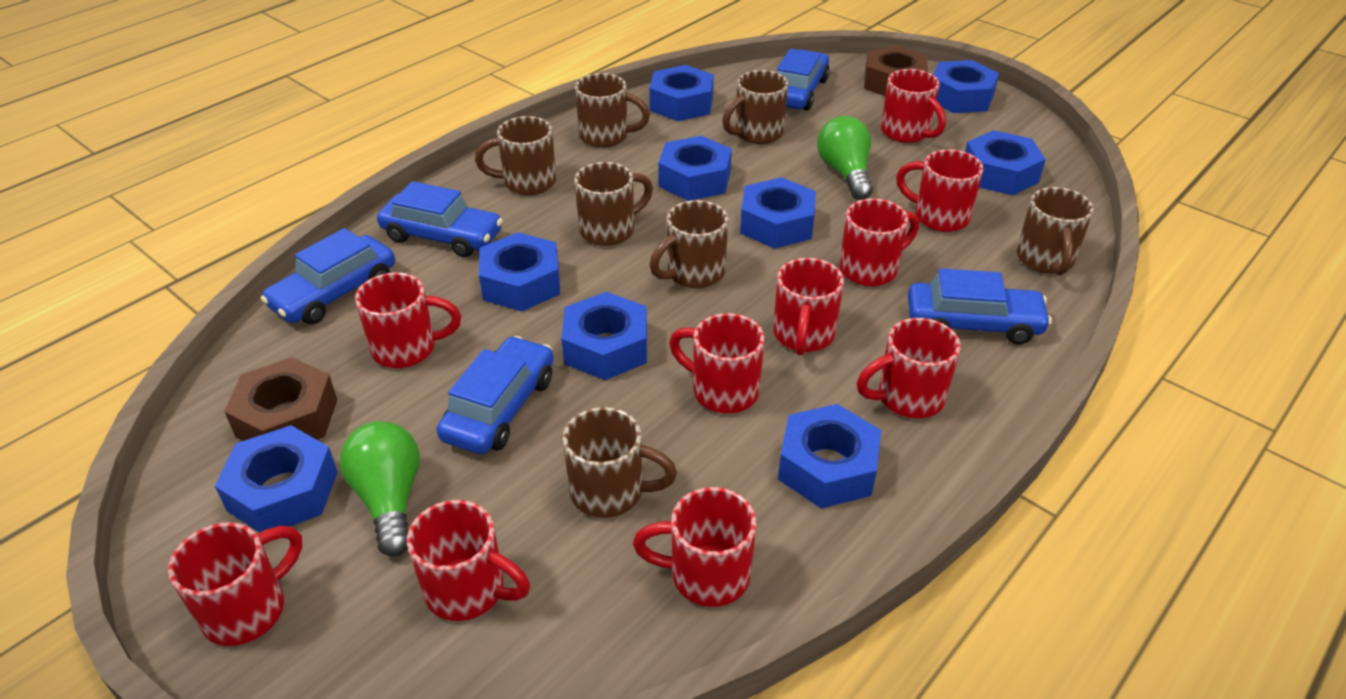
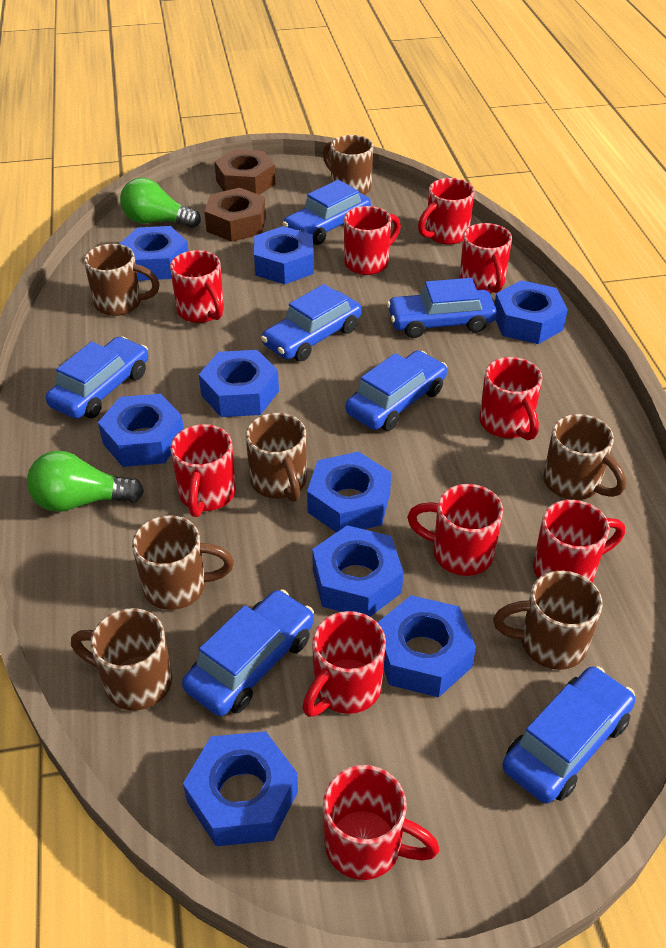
blue car: [261,228,395,324] [377,181,503,257] [437,336,554,454] [777,49,830,111] [908,268,1052,345] = 5 -> [46,337,148,419] [182,589,314,716] [261,284,362,362] [283,180,371,245] [345,351,447,431] [387,278,497,338] [502,666,635,803] = 7

